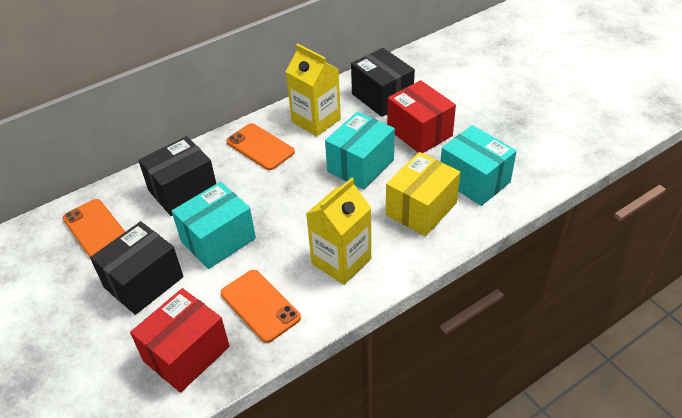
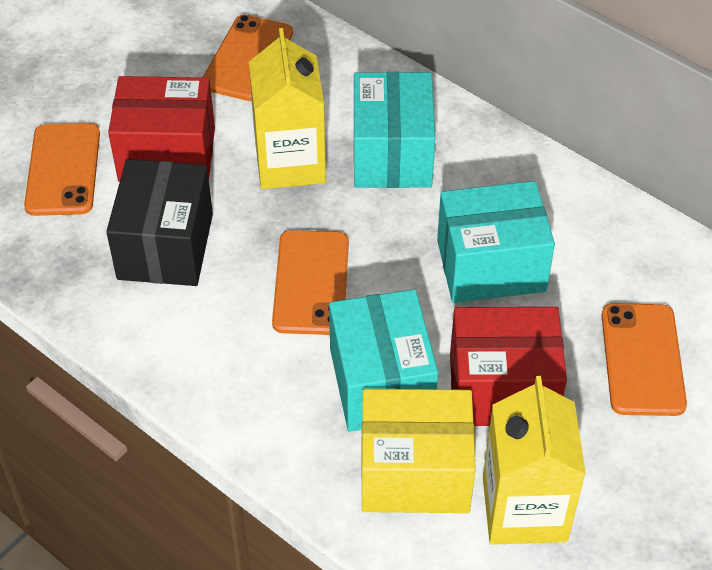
black box: [90,221,183,315] [138,136,216,216] [351,48,415,117] = 3 -> [106,159,213,286] = 1
orange phone: [63,199,125,257] [221,270,301,343] [226,123,295,170] = 3 -> [24,123,100,216] [202,14,293,101] [272,230,349,335] [601,303,687,416] = 4

